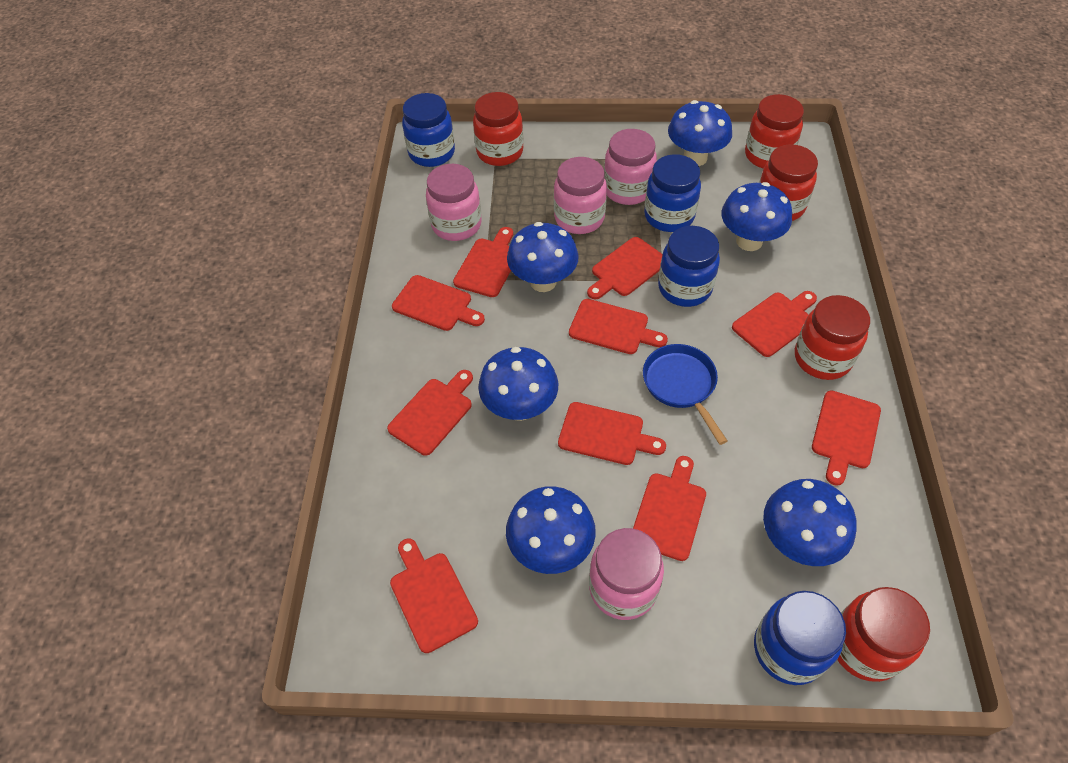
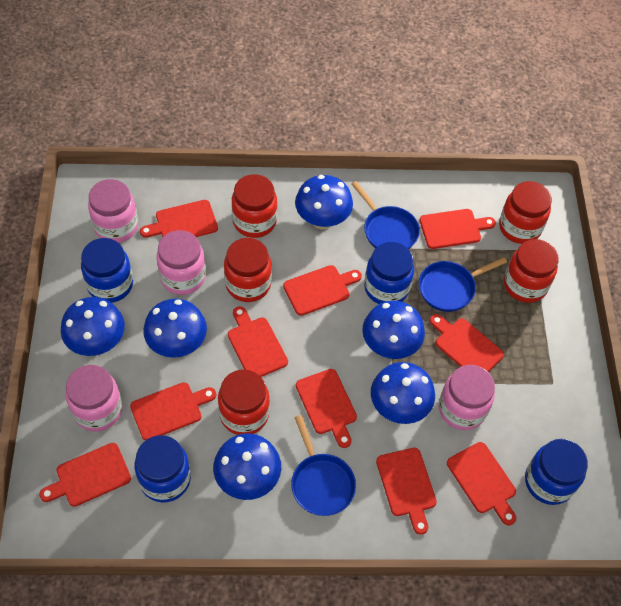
blue pan: [643,344,727,445] = 1 -> [291,415,356,516] [351,181,420,249] [419,257,507,312] = 3

